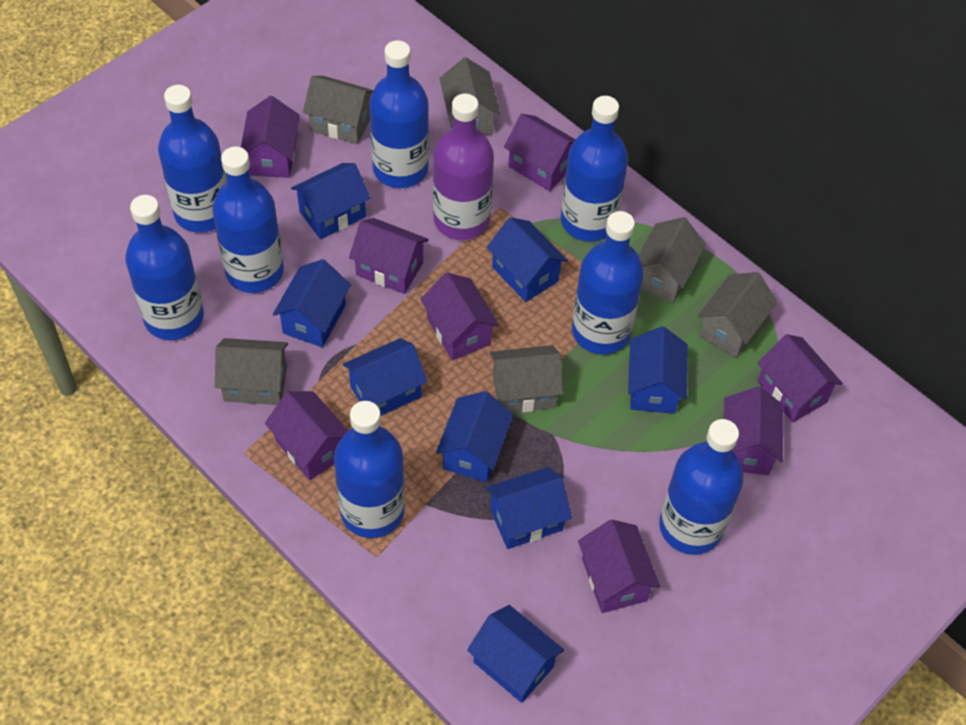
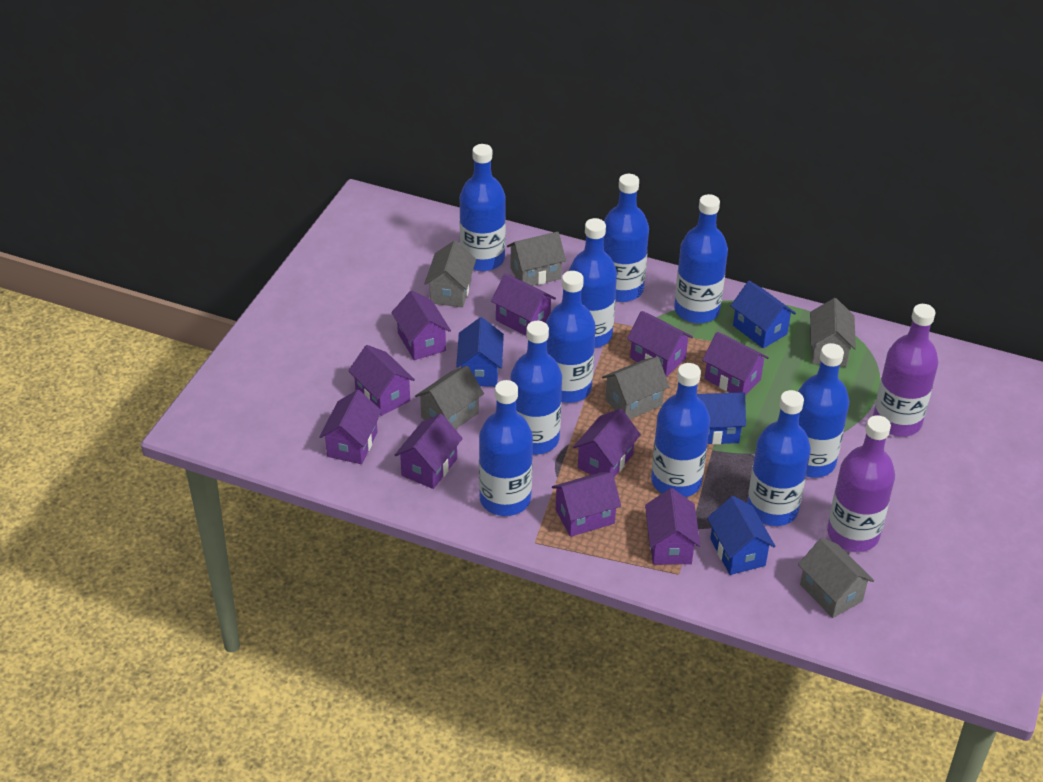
blue bottle: [125,195,204,340] [158,85,227,233] [212,147,284,293] [334,401,405,538] [369,40,429,188] [561,96,628,242] [572,211,644,354] [659,419,743,555] = 8 -> [460,144,506,271] [479,380,533,516] [511,321,562,455] [546,271,596,403] [569,218,617,348] [603,174,649,302] [651,363,710,497] [674,194,728,323] [747,390,811,526] [798,343,849,478] = 10
blue house: [273,259,351,347] [291,163,371,239] [343,338,427,416] [436,391,513,482] [467,605,564,703] [486,467,572,549] [487,217,568,302] [628,326,688,414] = 8 -> [456,317,504,387] [697,393,746,445] [707,496,775,575] [731,281,796,348] = 4
purple bottle: [433,94,494,240] = 1 -> [827,415,895,552] [873,304,938,436] = 2
purple house: [241,96,300,178] [265,391,348,481] [349,218,429,294] [421,273,499,361] [504,114,576,191] [578,520,660,613] [724,387,783,475] [758,334,843,422] = 8 -> [319,390,382,464] [348,345,415,416] [391,290,451,360] [395,414,463,489] [491,274,556,336] [552,472,621,537] [573,409,641,477] [627,311,693,377] [645,488,700,565] [702,332,769,395] = 10

